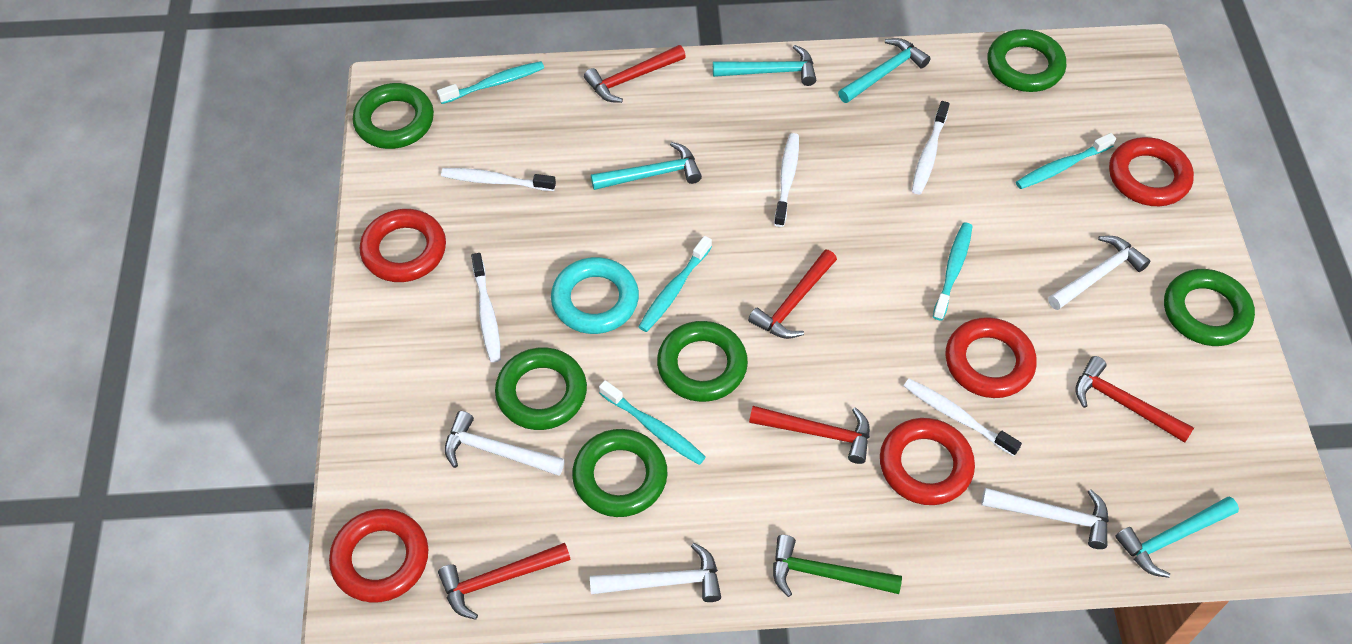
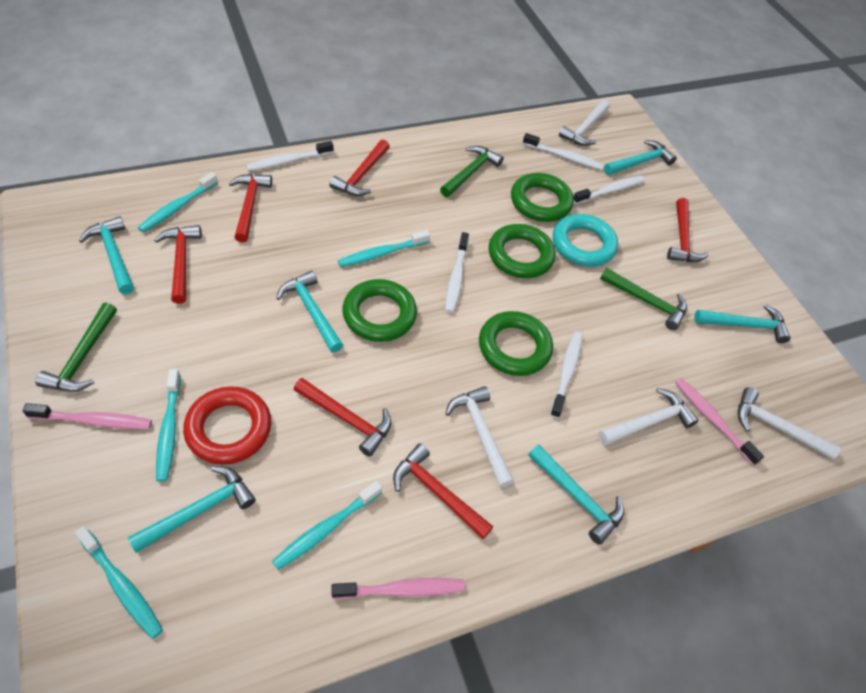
green hammer: [773,535,902,597] = 1 -> [35,302,117,392] [440,146,504,197] [600,268,687,330] = 3
green ring: [353,83,434,149] [495,347,587,430] [572,429,668,517] [657,321,748,402] [988,29,1067,92] [1164,269,1255,346] = 6 -> [342,279,417,342] [479,311,553,376] [489,224,556,278] [511,173,574,222] = 4
pink toothbrush: none = 0 -> [23,403,152,429] [332,578,465,599] [675,378,764,465] = 3
red hammer: [438,543,571,620] [584,45,686,103] [748,250,837,339] [749,406,870,464] [1075,356,1194,443] = 5 -> [154,225,202,304] [229,174,272,243] [294,378,391,457] [330,140,390,196] [393,443,493,539] [667,198,709,262] = 6
red ring: [329,509,428,603] [360,209,446,282] [880,418,975,505] [945,317,1037,398] [1109,137,1194,206] = 5 -> [183,386,271,465] = 1
turquoise hammer: [591,142,702,190] [713,45,816,86] [838,38,930,103] [1115,496,1239,578] = 4 -> [79,216,134,294] [128,466,256,553] [276,271,343,353] [528,445,624,545] [604,140,677,175] [694,304,791,343] = 6

